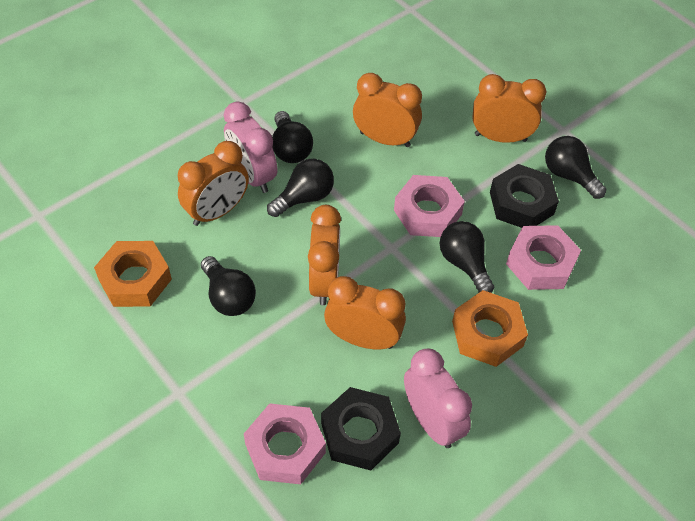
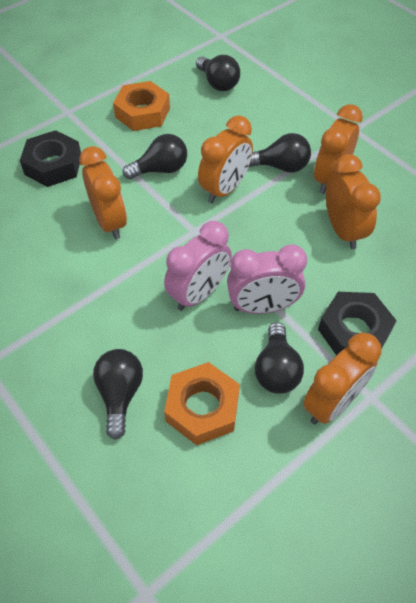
pink nut: [244,403,326,484] [394,175,465,237] [506,225,581,290] = 3 -> none = 0

